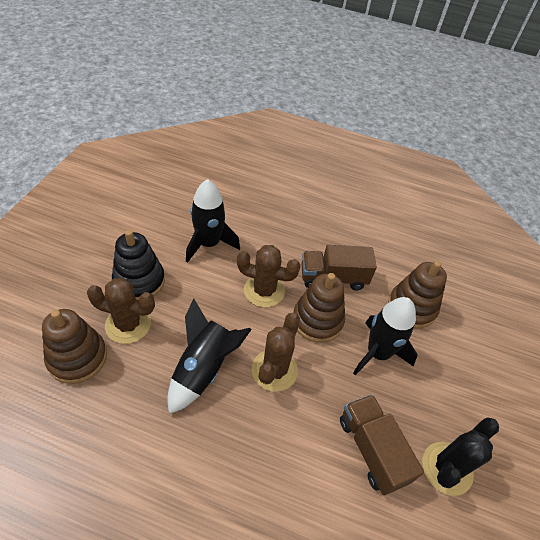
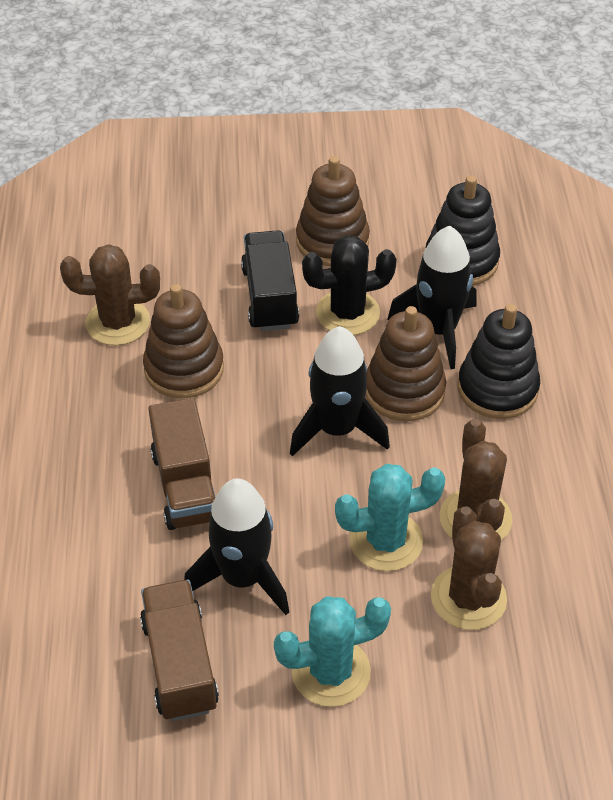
black stacking toy: [112,230,165,300] = 1 -> [425,175,500,286] [458,304,540,419] = 2
black truck: none = 0 -> [241,230,299,331] = 1
turquoise cactus: none = 0 -> [274,596,391,707] [335,464,445,571] = 2

